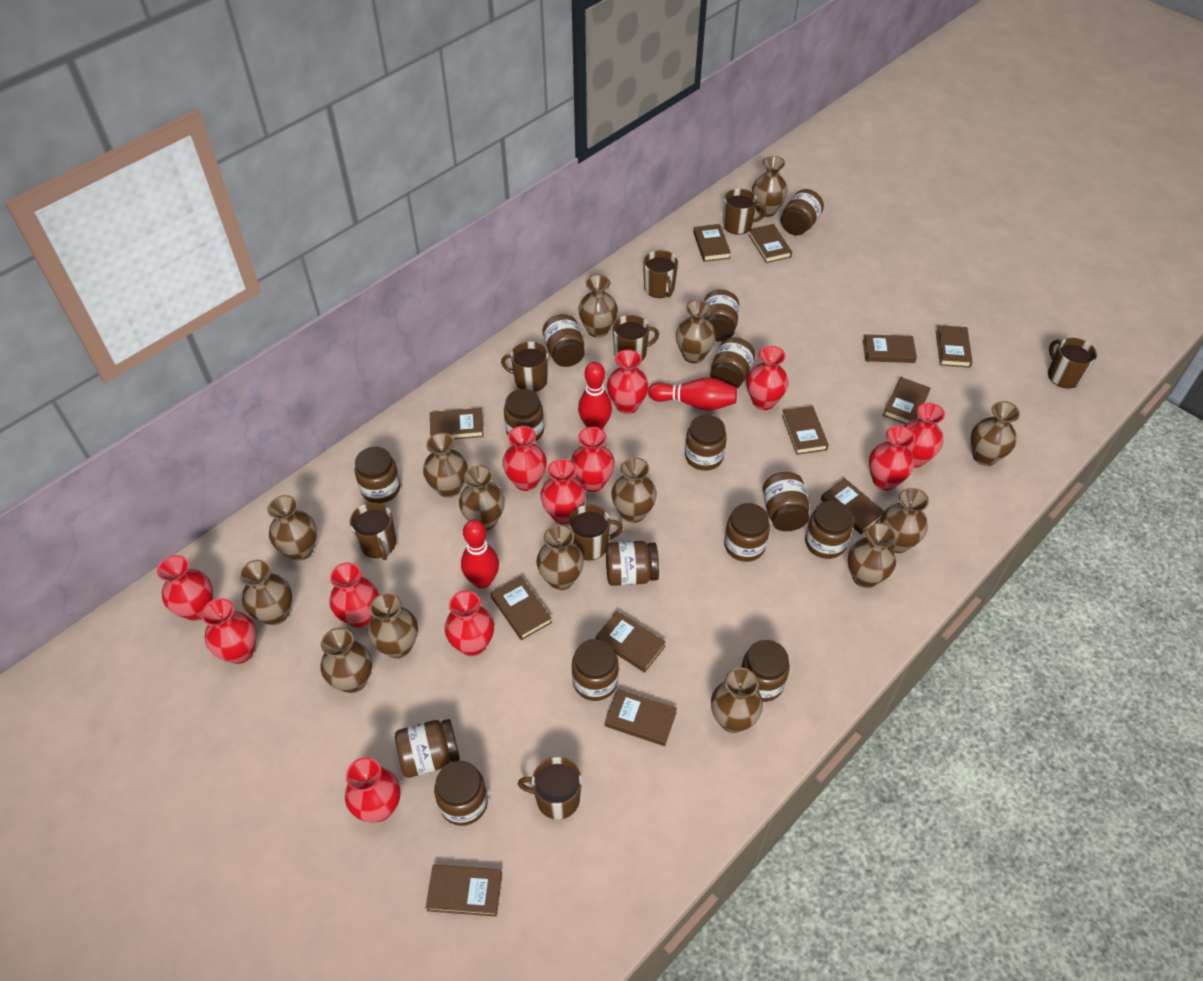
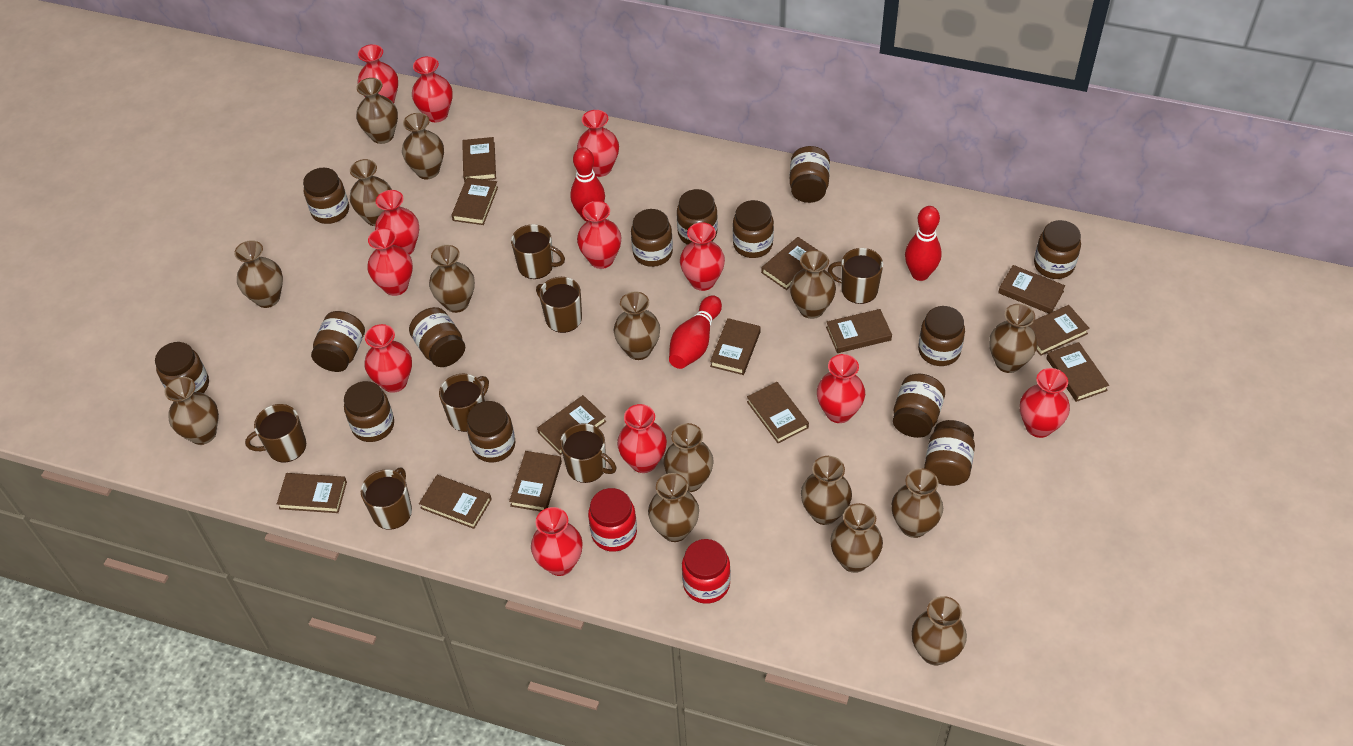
brown book: [426,865,502,917] [430,408,484,439] [491,576,552,640] [596,611,666,673] [605,689,677,746] [693,224,731,262] [748,224,792,263] [782,406,829,455] [821,478,884,534] [863,334,917,363] [883,377,930,424] [936,325,973,368] = 12 -> [277,473,347,513] [419,475,492,529] [451,177,498,225] [462,137,496,182] [509,451,562,512] [537,395,606,455] [710,318,761,375] [747,382,809,443] [761,237,817,290] [826,309,892,353] [998,265,1065,313] [1029,305,1090,356] [1046,342,1109,402] = 13
brown jar: [355,447,400,503] [395,719,460,778] [434,761,488,826] [504,389,544,441] [543,314,585,367] [572,639,619,701] [606,541,659,586] [685,414,727,471] [704,290,739,341] [710,337,755,389] [724,503,770,562] [741,640,790,702] [763,472,809,531] [781,189,824,235] [805,500,853,559] = 15 -> [155,342,209,393] [303,168,349,224] [311,311,365,372] [344,381,394,442] [409,307,465,367] [467,401,515,462] [631,209,673,267] [677,189,718,245] [733,200,774,258] [789,146,830,203] [893,374,945,438] [918,306,965,366] [924,420,975,486] [1034,220,1081,279] = 14
brown mug: [350,503,396,560] [501,342,548,392] [518,757,582,820] [568,505,623,560] [613,315,659,362] [643,250,678,298] [723,189,766,234] [1048,338,1097,388] = 8 -> [245,404,306,462] [361,468,412,530] [439,374,489,432] [511,224,565,279] [536,277,582,333] [560,423,616,483] [828,248,883,304] = 7
red jar: none = 0 -> [588,488,637,552] [682,539,731,604] = 2

